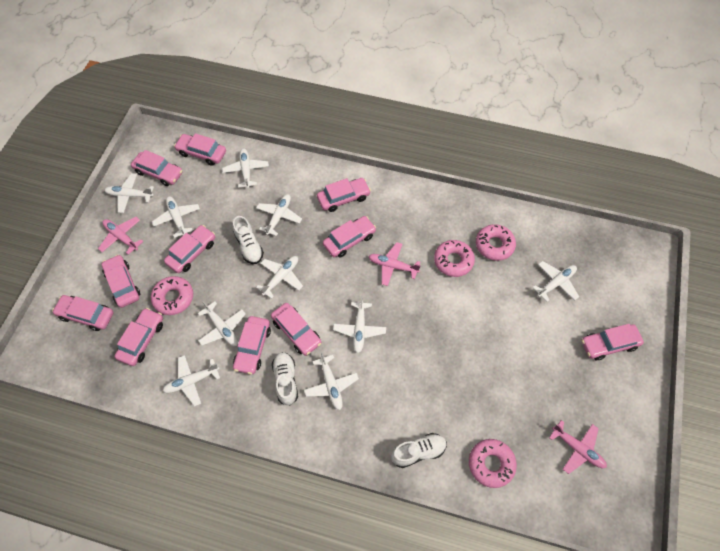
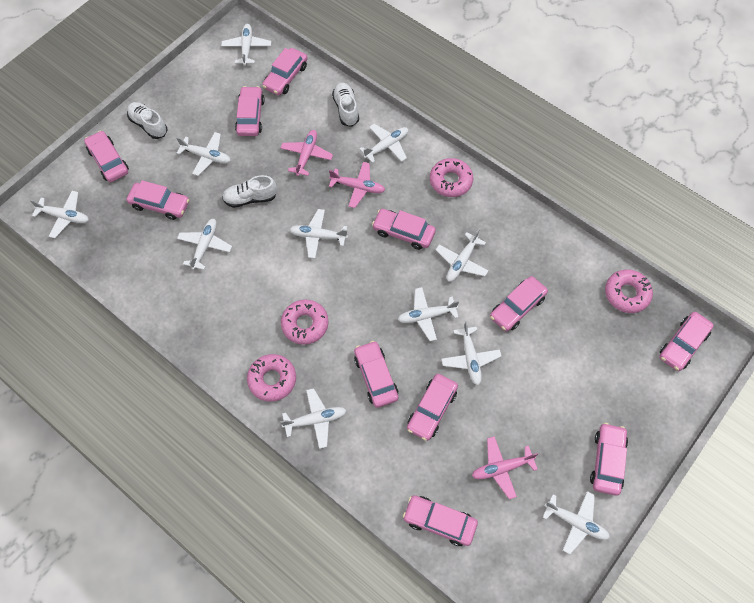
white plane: [105,173,154,213] [152,196,200,238] [163,355,220,406] [198,301,246,346] [222,148,269,189] [256,194,302,236] [256,256,303,299] [304,352,359,410] [333,296,386,353] [532,261,579,302] = 10 -> [30,191,89,238] [176,132,231,176] [177,219,232,270] [221,24,271,66] [280,388,347,449] [289,209,348,258] [360,124,408,163] [398,287,459,341] [436,229,488,282] [441,321,502,385] [542,491,610,554] = 11

